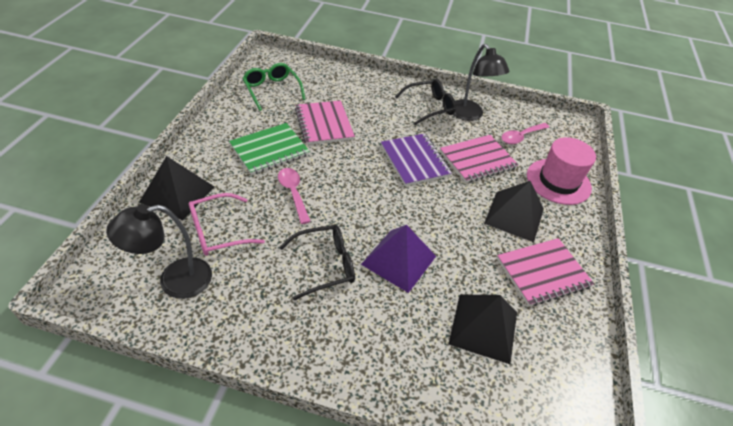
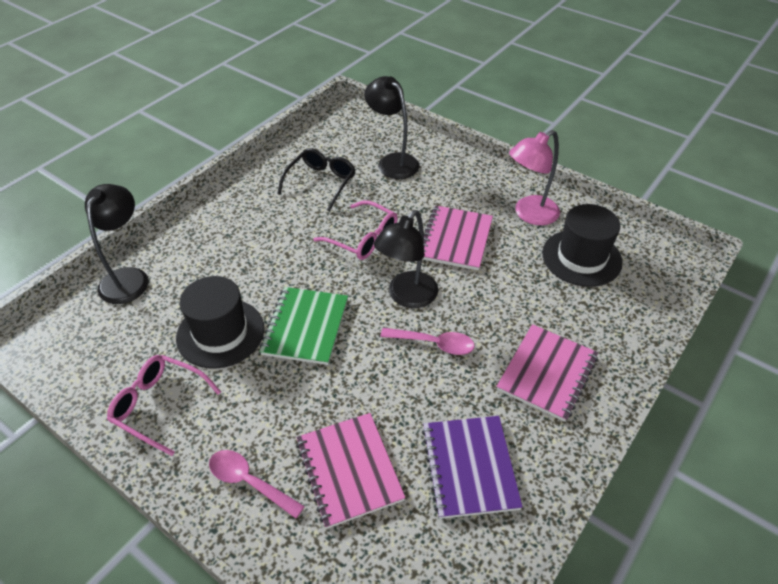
black glasses: [279,225,355,301] [395,79,456,125] = 2 -> [277,148,355,211] = 1
black hat: none = 0 -> [176,276,264,369] [542,204,623,287] = 2
black lamp: [106,204,212,299] [453,44,509,121] = 2 -> [85,184,148,304] [364,76,419,179] [374,210,438,308] = 3
black pyramid: [139,156,214,220] [448,295,517,364] [484,181,544,242] = 3 -> none = 0
green glasses: [243,63,305,111] = 1 -> none = 0
pink glasses: [189,193,265,256] = 1 -> [107,355,221,456] [313,200,398,260] = 2
pink hat: [527,137,596,205] = 1 -> none = 0
pink lamp: none = 0 -> [509,130,560,225] = 1
purple pyramid: [361,225,436,293] = 1 -> none = 0

